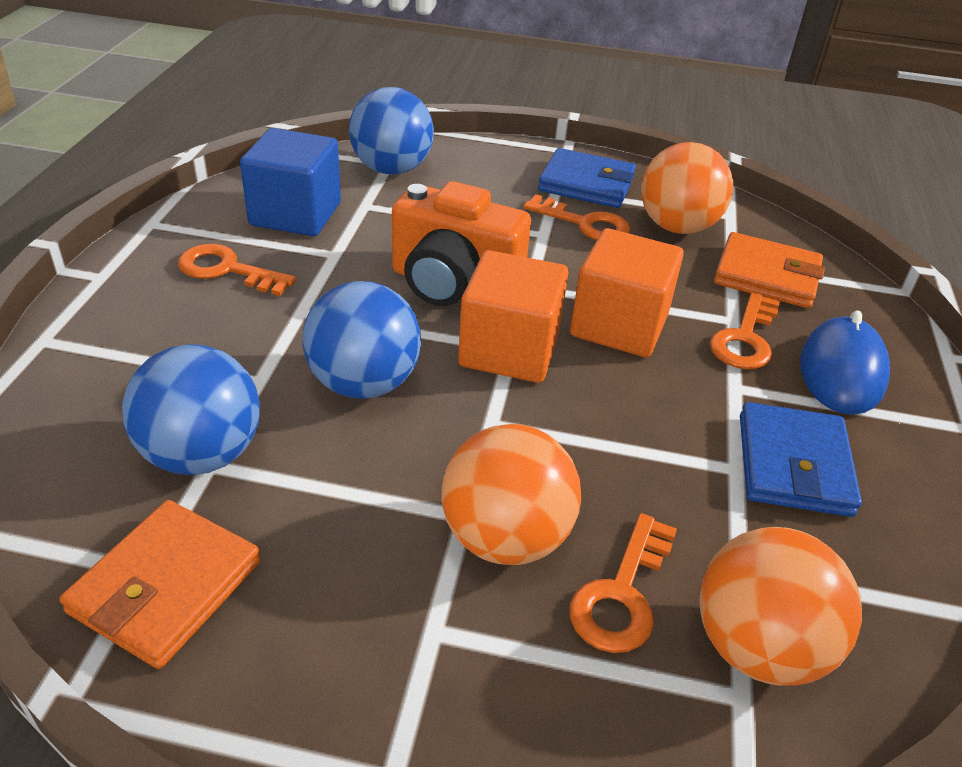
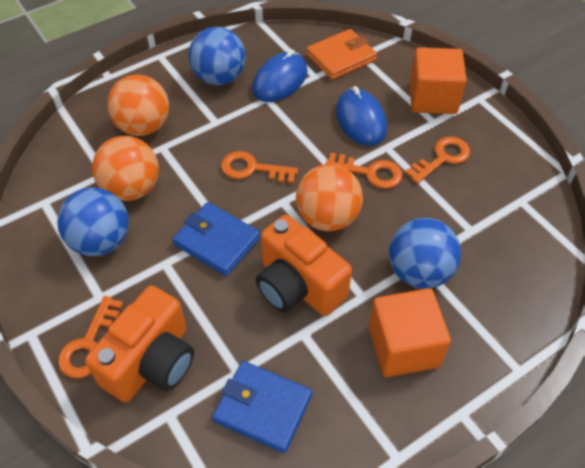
blue cube: [240,128,341,236] = 1 -> none = 0
blue mouse: [800,310,890,415] = 1 -> [252,49,308,102] [336,86,387,146] = 2
orange camera: [392,181,531,306] = 1 -> [85,286,194,403] [256,215,352,316] = 2
orange wallet: [60,500,260,669] [714,232,825,308] = 2 -> [306,29,377,80] = 1

